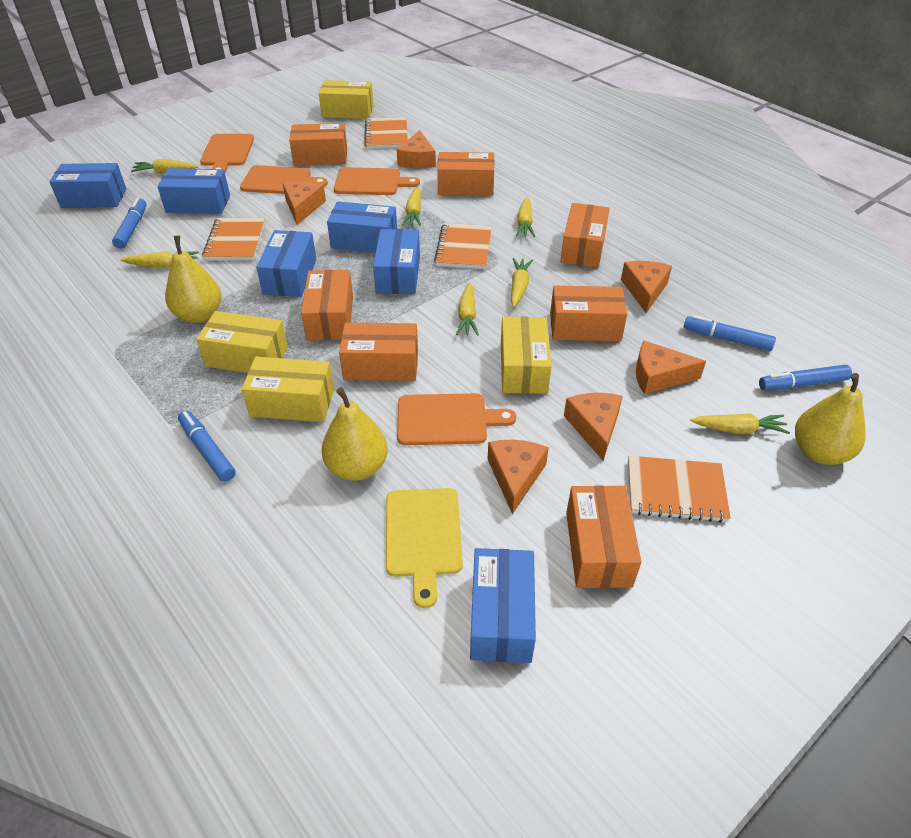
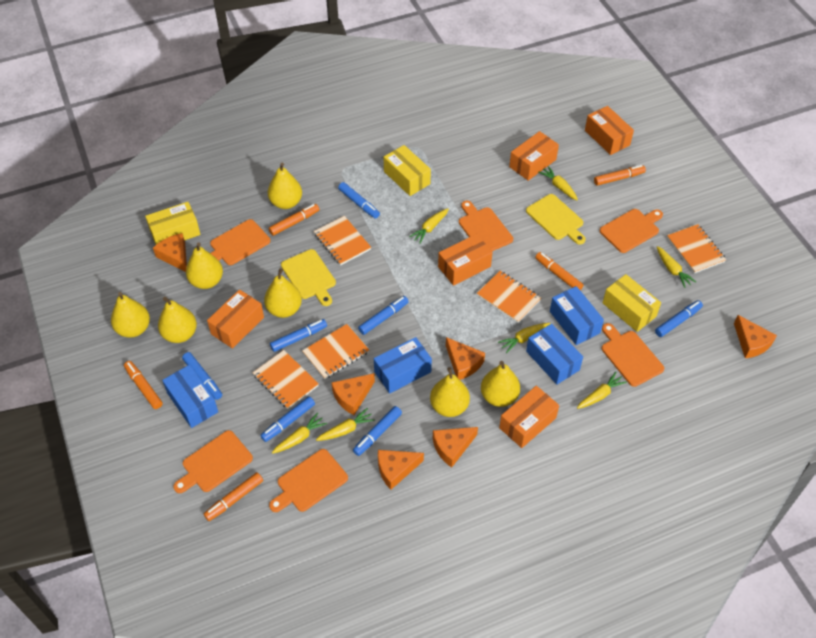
blue box: [49,163,126,208] [157,168,230,214] [256,230,316,297] [327,201,397,253] [373,229,420,294] [470,548,536,663] = 6 -> [162,365,218,428] [374,337,432,394] [526,324,583,384] [550,286,604,345] = 4
blue marker: [112,198,147,249] [178,410,236,482] [684,315,776,351] [759,365,852,390] = 4 -> [182,352,222,400] [260,396,315,442] [270,319,327,352] [338,182,380,219] [353,406,402,456] [358,296,409,335] [655,300,703,337] = 7
orange box: [289,123,347,165] [301,270,353,341] [339,323,418,381] [437,152,494,196] [550,286,627,341] [560,203,610,268] [566,485,641,588] = 7 -> [207,289,264,349] [438,234,493,286] [499,386,559,448] [509,131,559,181] [585,106,634,155] = 5
orange cutting board: [200,134,254,173] [240,165,328,194] [334,167,420,195] [397,393,516,445] = 4 -> [173,430,253,493] [210,219,270,265] [269,449,348,512] [459,201,513,251] [599,209,663,253] [602,323,664,387] = 6
orange marker: none = 0 -> [124,361,163,409] [204,472,263,521] [269,204,319,236] [535,252,584,290] [594,165,646,186] = 5
orange notebook: [202,218,265,260] [364,117,408,149] [434,223,492,269] [628,456,731,523] = 4 -> [253,350,319,409] [302,324,369,379] [314,216,371,265] [477,271,541,323] [667,224,726,273] = 5
yellow box: [196,311,288,373] [242,357,334,422] [319,80,374,119] [501,316,552,394] = 4 -> [145,202,201,244] [384,145,431,196] [603,274,661,332] = 3
yellow cutting board: [386,488,463,608] = 1 -> [281,249,336,306] [526,194,586,245] = 2
yellow pear: [165,236,222,323] [321,387,388,481] [795,373,866,465] = 3 -> [111,292,150,338] [158,297,197,343] [186,242,223,289] [264,268,302,318] [268,162,302,209] [430,367,470,417] [481,361,520,407] = 7

